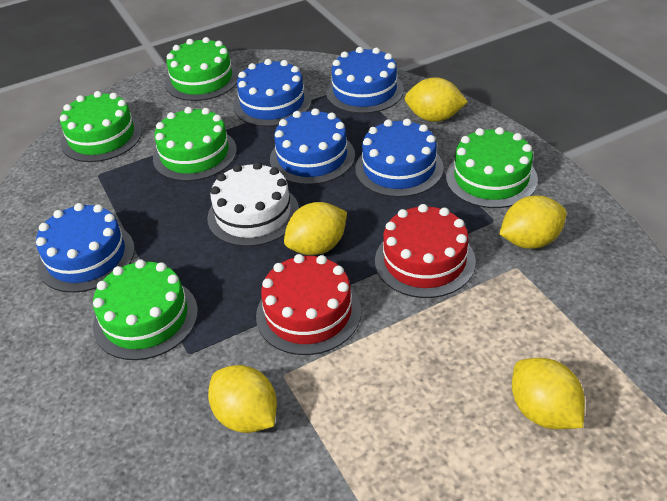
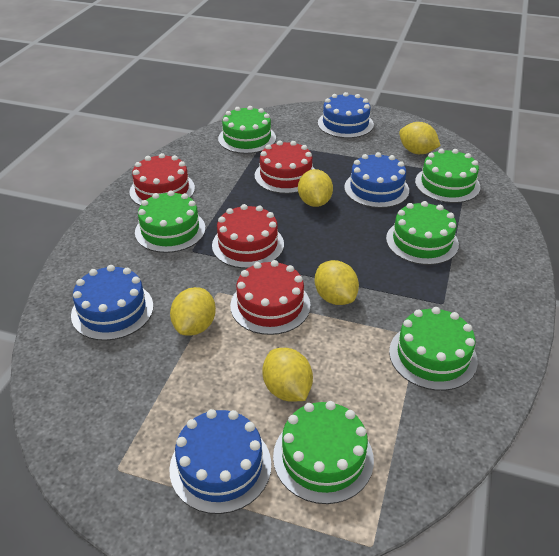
blue cake: [36,203,135,293] [234,59,312,127] [270,108,355,185] [326,47,404,114] [355,119,444,197] = 5 -> [71,265,153,341] [169,409,271,514] [318,92,374,138] [344,152,409,208] = 4
green cake: [60,91,142,162] [93,259,198,360] [153,107,237,181] [165,37,239,101] [446,127,538,208] = 5 -> [135,191,205,253] [218,106,276,154] [273,401,374,504] [386,201,459,265] [389,307,478,391] [415,149,480,203] = 6
red cake: [256,254,361,355] [375,204,476,298] = 2 -> [130,153,195,206] [212,204,284,268] [230,260,310,335] [255,141,315,194] = 4
white cake: [207,162,299,247] = 1 -> none = 0

